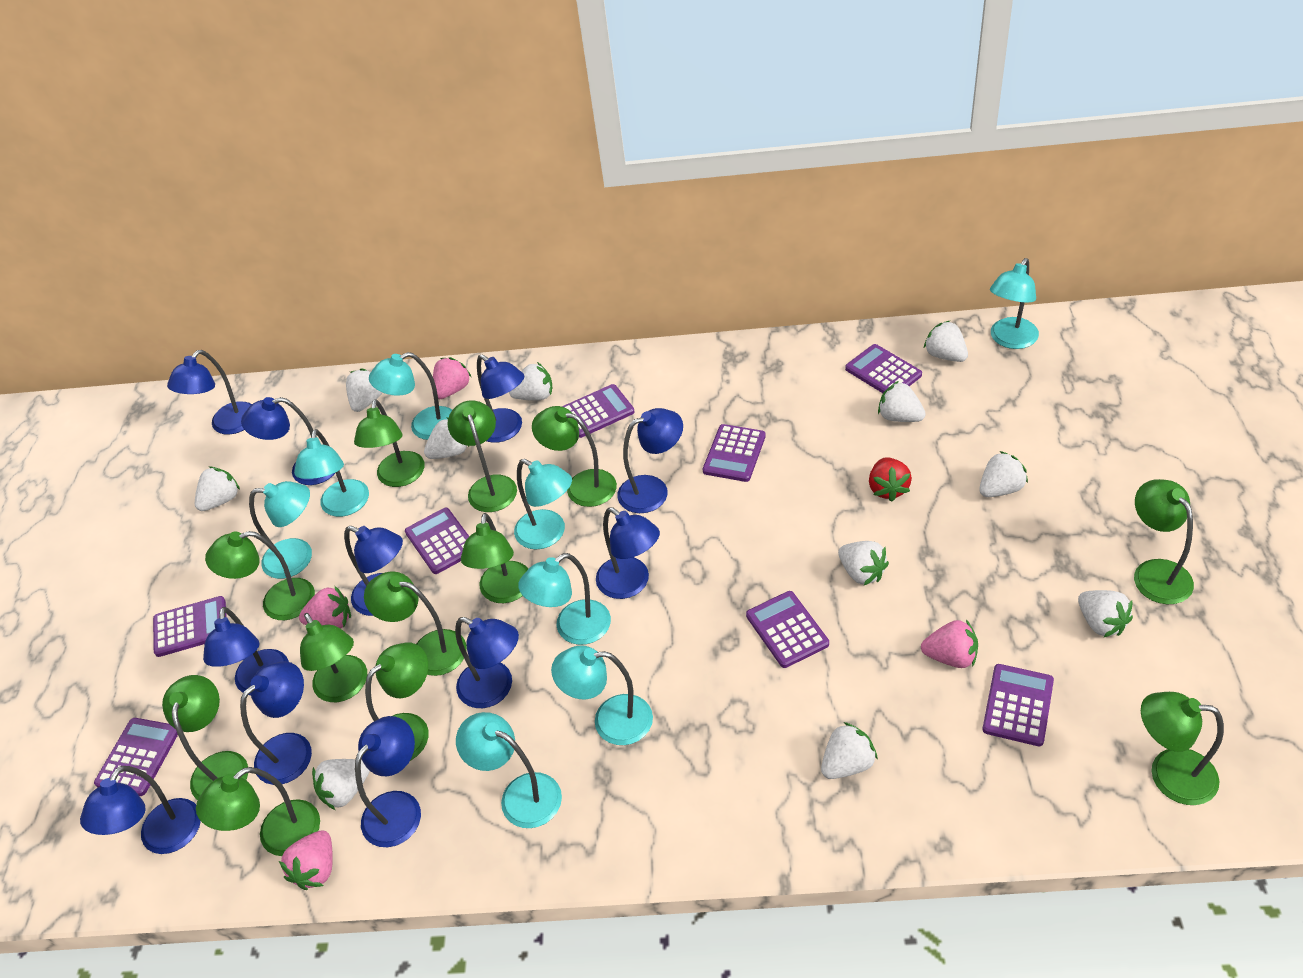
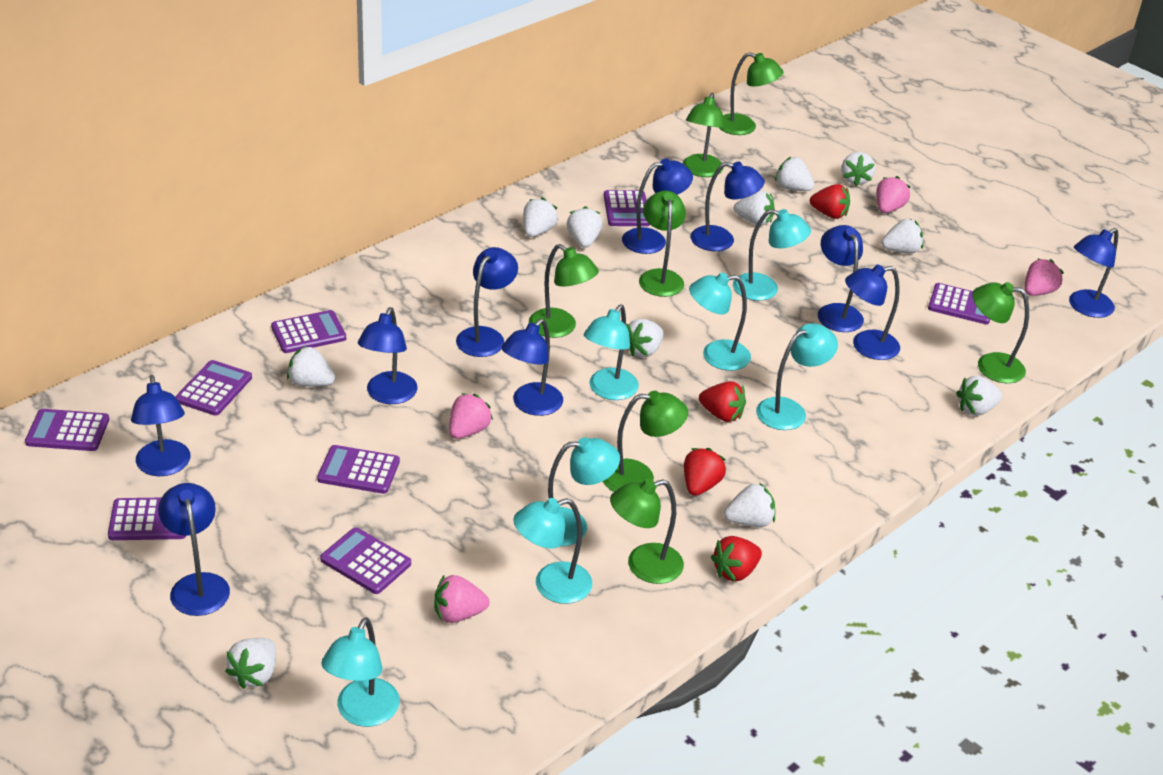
blue lamp: [80,766,201,854] [167,350,252,435] [203,607,289,695] [240,661,312,785] [241,397,335,485] [344,526,403,616] [355,716,421,847] [455,617,519,708] [477,354,524,443] [596,507,660,599] [617,408,683,513] = 11 -> [131,375,190,476] [158,483,230,616] [358,307,417,404] [456,247,518,357] [501,319,563,416] [622,159,693,254] [691,162,765,251] [818,225,864,332] [845,264,900,360] [1069,228,1118,318] = 10
green lamp: [162,675,248,800] [196,767,320,856] [205,531,315,620] [300,613,367,702] [354,399,425,487] [364,571,467,676] [365,642,429,761] [447,400,517,512] [461,513,528,603] [532,406,617,507] [1134,479,1194,604] [1141,692,1224,805] = 12 -> [529,244,599,338] [603,391,688,492] [610,479,684,584] [639,191,686,297] [683,93,725,177] [718,52,784,135] [972,282,1029,383] = 7
red strawberry: [869,458,912,502] = 1 -> [684,448,726,496] [699,381,746,422] [711,536,762,582] [810,184,850,219] = 4
turquoise lamp: [249,481,312,579] [294,429,369,517] [369,352,452,440] [456,712,562,828] [514,459,572,549] [518,553,611,645] [551,645,653,745] [990,258,1039,349] = 8 -> [321,617,400,727] [513,498,592,604] [548,437,620,546] [584,304,639,400] [689,272,751,371] [733,209,811,301] [756,323,838,430] = 7

